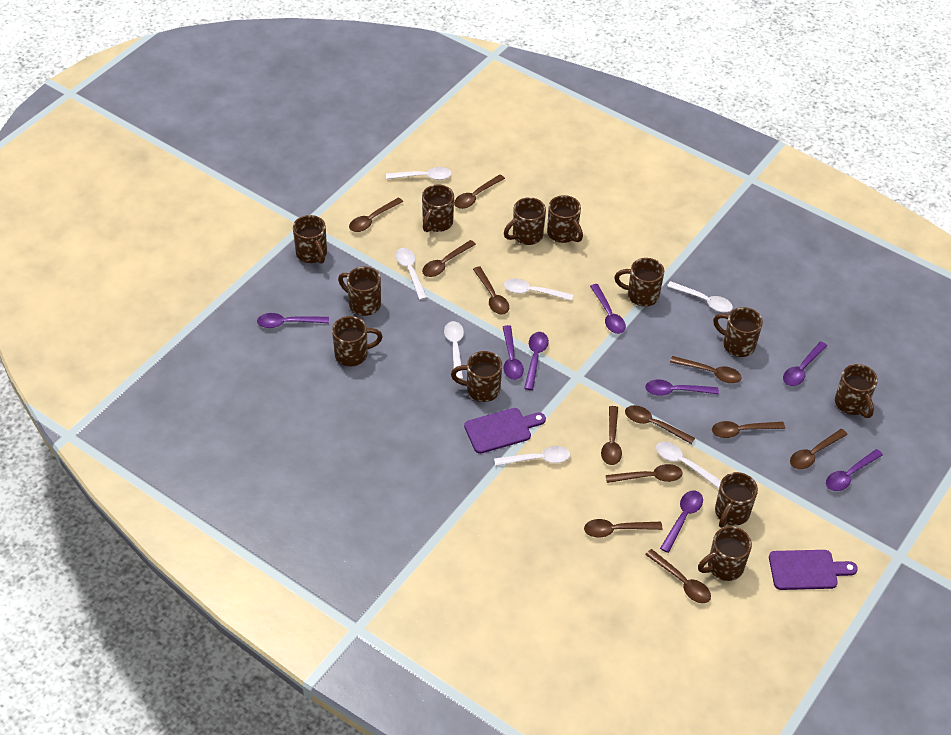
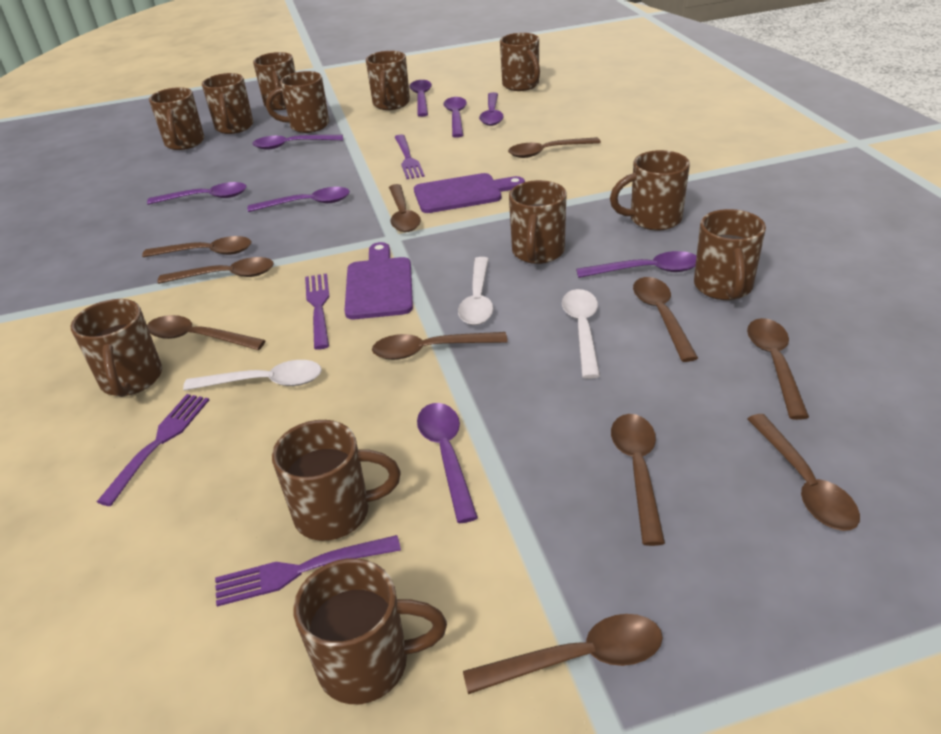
brown spoon: [349,197,403,232] [422,240,476,277] [454,174,505,209] [473,266,509,315] [584,519,663,537] [601,406,622,465] [606,464,683,483] [625,405,695,444] [645,549,711,603] [670,356,742,383] [712,421,785,438] [790,429,848,469] = 12 -> [142,236,251,257] [147,315,266,350] [158,257,274,284] [372,332,508,360] [389,184,421,232] [463,614,663,694] [508,137,601,158] [611,414,665,546] [633,277,698,362] [747,318,809,420] [747,414,860,531] = 11
purple fork: none = 0 -> [97,394,209,506] [215,535,401,607] [305,273,329,350] [395,134,425,179] = 4
white spoon: [386,167,452,180] [396,248,427,300] [444,321,464,379] [494,446,570,466] [504,279,573,301] [656,441,721,489] [667,281,733,312] = 7 -> [183,360,322,391] [458,257,493,325] [562,289,600,379] = 3

